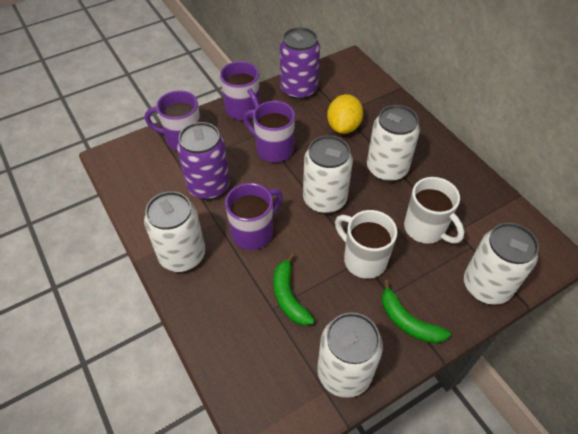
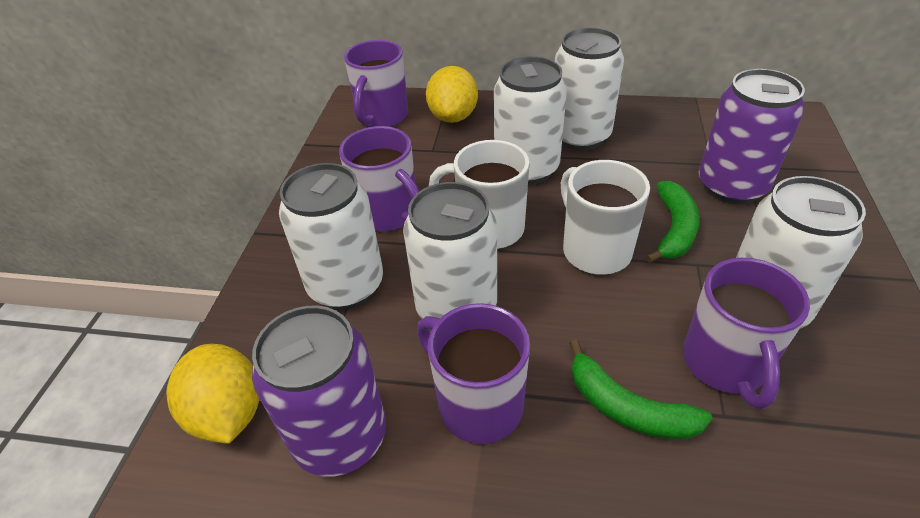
yellow lemon: [327,94,363,134] = 1 -> [166,344,259,444] [426,66,478,123] = 2

